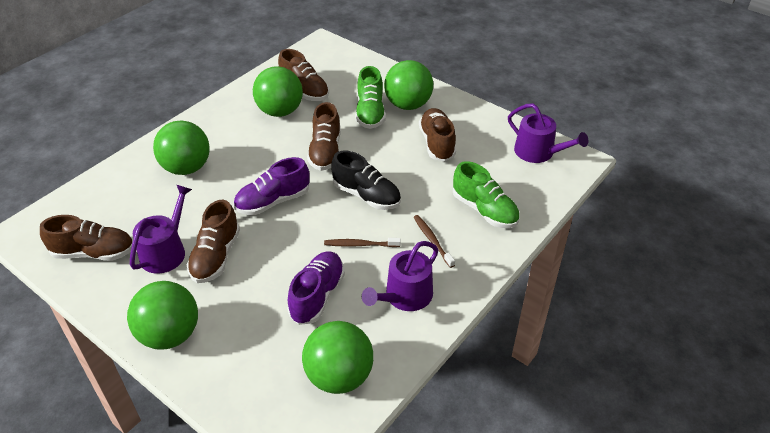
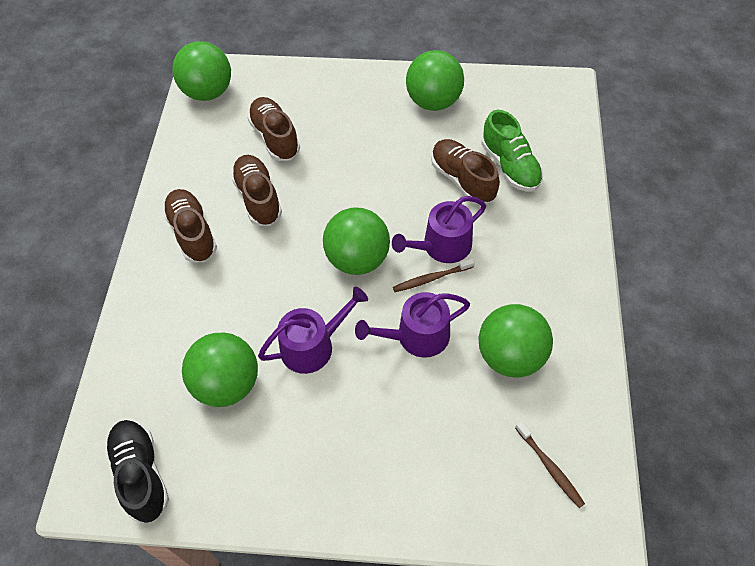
brown shoe: [40,215,133,261] [187,200,240,283] [278,49,329,101] [307,102,341,171] [419,108,456,161] = 5 -> [162,189,217,262] [231,155,282,226] [247,97,300,161] [431,139,500,204] = 4
green shoe: [356,66,386,129] [453,161,520,228] = 2 -> [481,110,543,192] = 1
purple shoe: [234,157,310,215] [287,251,345,325] = 2 -> none = 0

